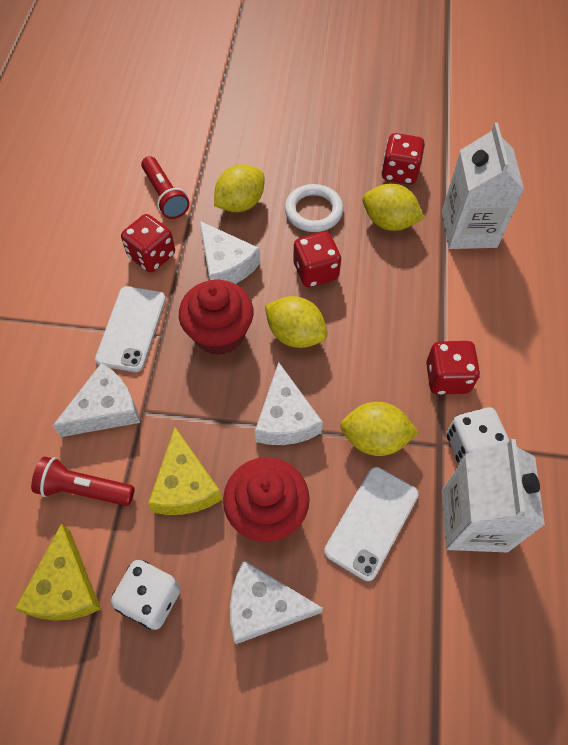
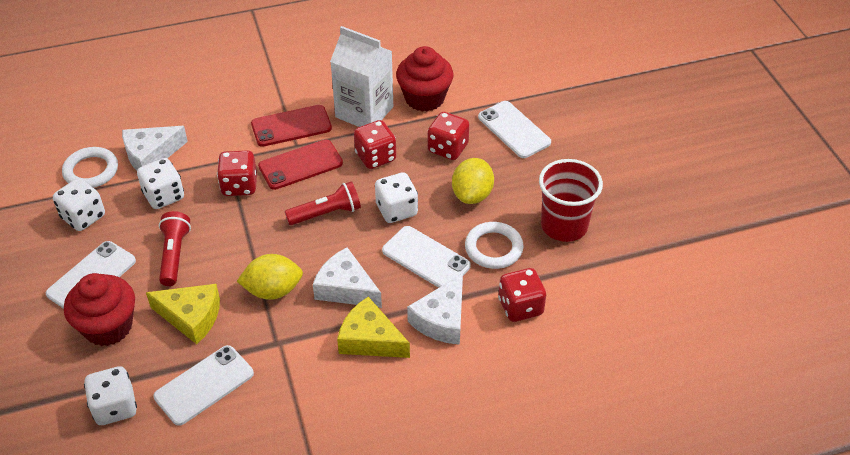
red cup: none = 0 -> [539,159,603,242] = 1
red phone: none = 0 -> [251,105,332,147] [258,139,343,190] = 2
white carton: [442,123,524,249] [442,439,545,552] = 2 -> [330,26,393,127] = 1
white cheese: [53,363,140,437] [200,221,260,284] [230,560,323,644] [255,362,323,445] = 4 -> [122,126,188,171] [313,247,382,308] [407,274,463,345] = 3
white dice: [111,560,180,630] [447,407,509,464] = 2 -> [53,178,105,231] [84,366,137,425] [137,158,184,209] [375,172,418,223] = 4
white phone: [95,286,166,372] [324,467,419,581] = 2 -> [46,241,136,309] [153,345,254,426] [382,226,471,288] [478,101,551,158] = 4
white ring: [285,184,343,232] = 1 -> [62,147,118,188] [465,222,524,269] = 2
yellow lemon: [214,164,264,212] [265,296,327,348] [340,402,419,456] [363,184,424,231] = 4 -> [237,254,303,300] [452,158,494,204] = 2

